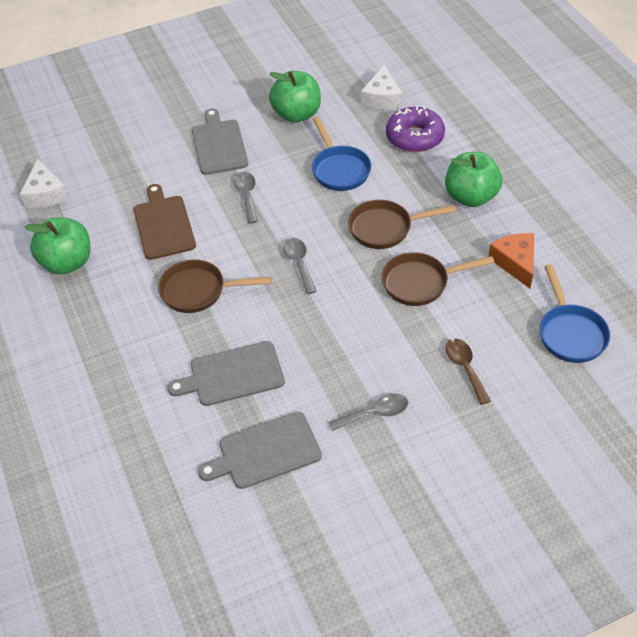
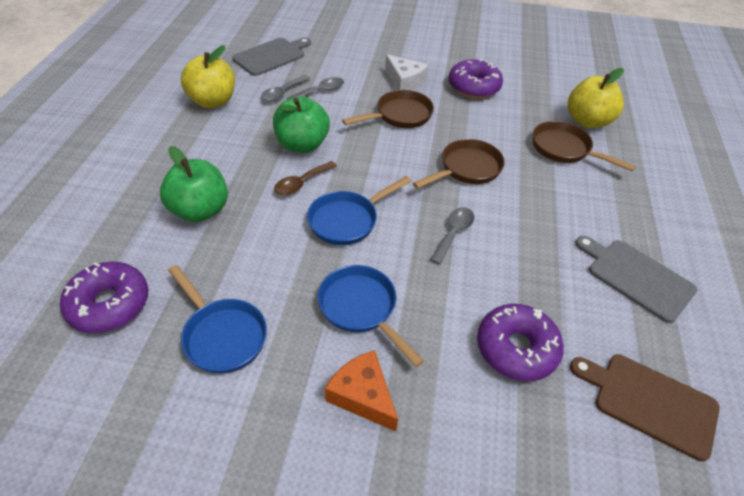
blue pan: [312,117,371,191] [540,264,610,363] = 2 -> [168,265,267,374] [307,176,411,245] [318,265,424,367] = 3
green apple: [25,217,90,275] [269,71,321,123] [445,152,502,207] = 3 -> [160,146,228,222] [273,96,330,153] = 2
grey cutting board: [167,341,285,406] [192,108,248,175] [198,412,322,489] = 3 -> [232,37,311,76] [575,236,697,323] = 2
purple donut: [386,106,445,152] = 1 -> [60,262,148,333] [449,59,503,98] [477,304,564,381] = 3
white cheese: [20,159,68,208] [361,65,402,109] = 2 -> [385,54,428,91] = 1
yellow apple: none = 0 -> [181,45,235,108] [568,68,624,128] = 2

